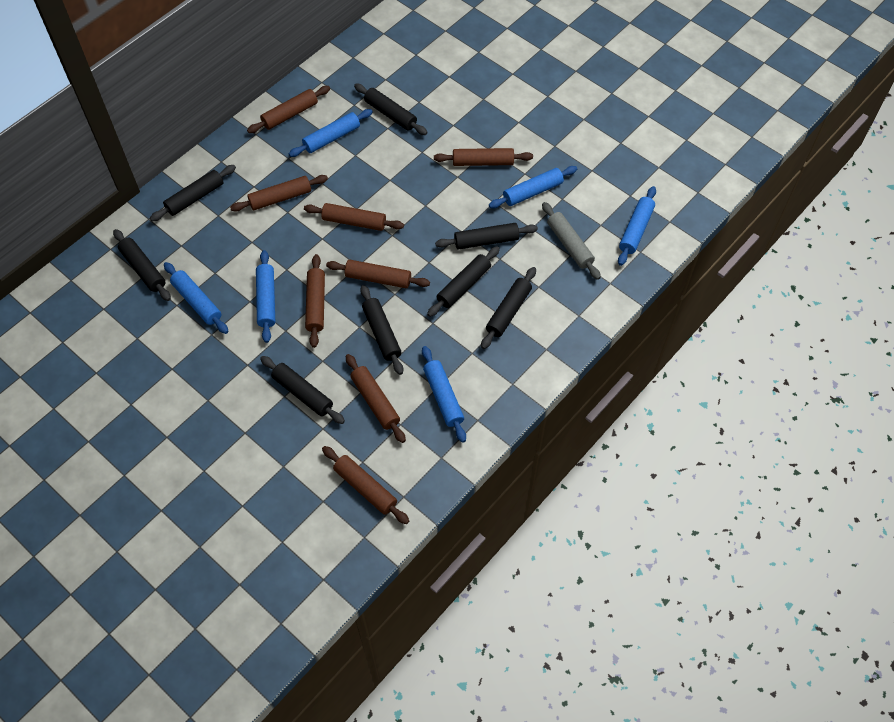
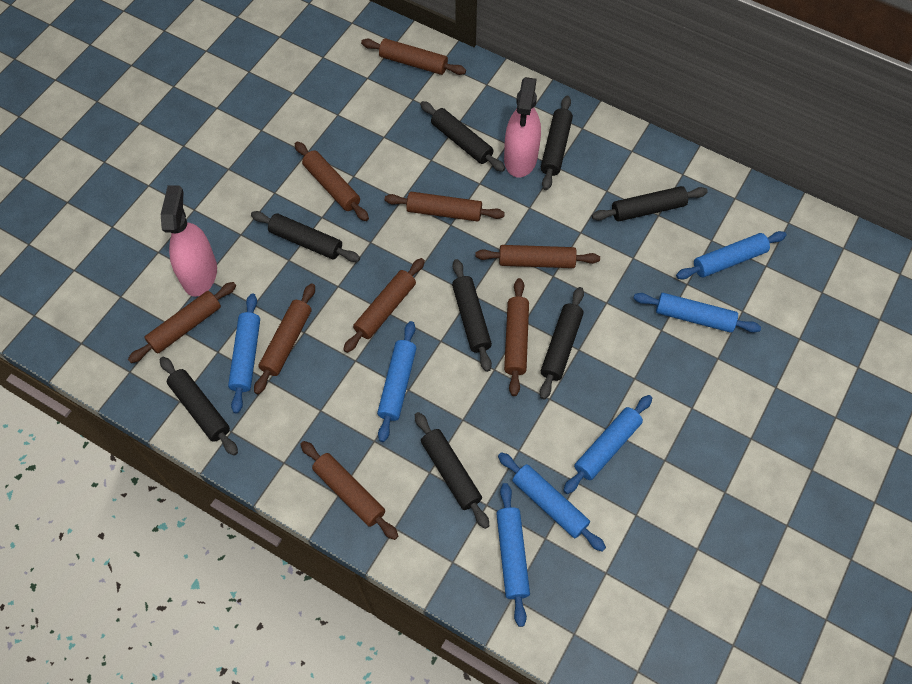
blue rolling pin: [164,262,228,334] [256,250,275,343] [289,109,373,157] [422,346,466,443] [489,166,577,208] [618,186,656,266] = 6 -> [228,294,260,414] [377,321,416,442] [496,483,530,627] [498,452,606,552] [563,395,652,494] [633,293,761,333] [676,231,786,279] = 7
brown rolling pin: [230,175,328,212] [247,86,330,133] [304,203,404,231] [305,254,325,348] [322,446,409,524] [326,260,430,288] [346,354,406,443] [434,148,533,166] = 8 -> [128,282,236,363] [254,283,315,394] [295,141,369,221] [300,441,398,540] [343,258,425,353] [361,38,466,75] [384,192,505,222] [475,245,600,268] [504,278,529,396] = 9
grey rolling pin: [542,202,601,280] = 1 -> none = 0
pink spray bottle: none = 0 -> [161,185,217,297] [504,77,541,177] = 2

